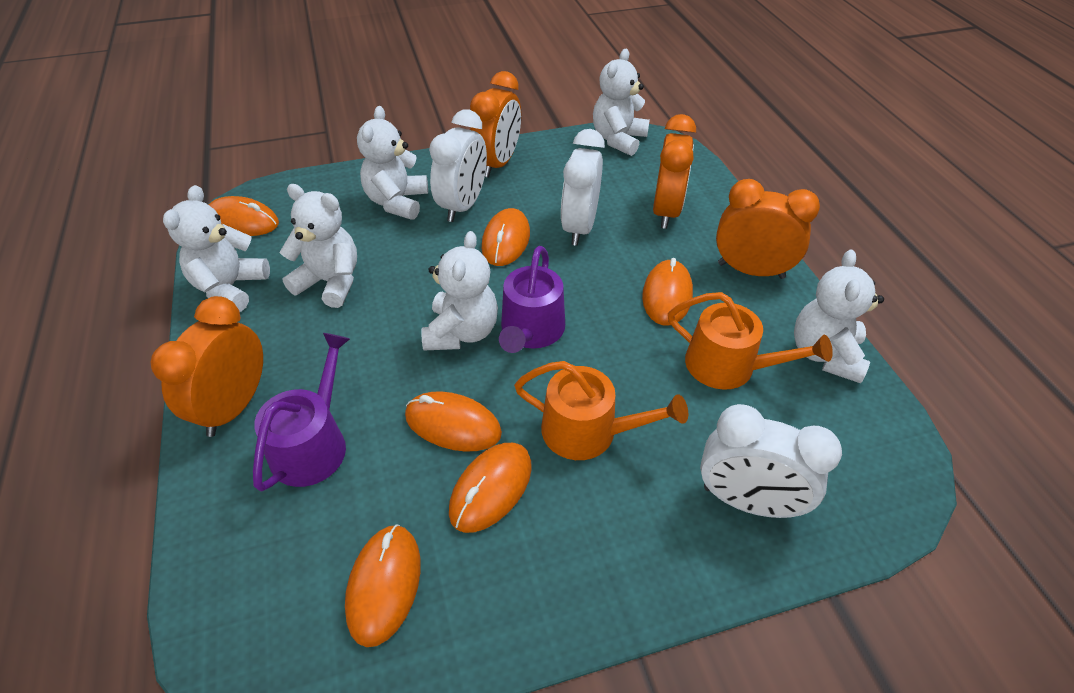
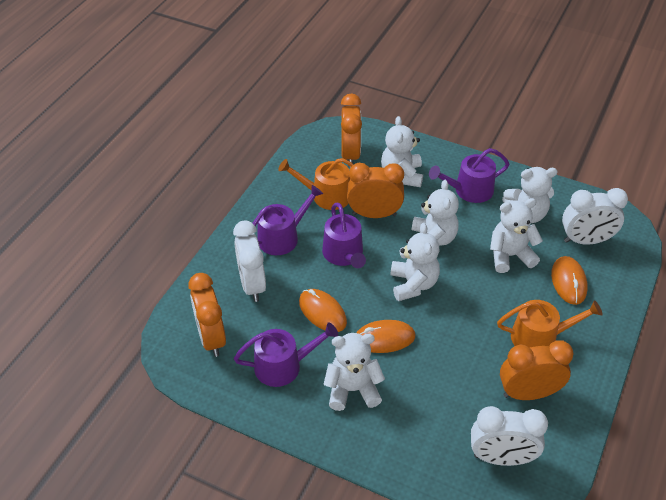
orange mouse: [208,196,279,236] [345,525,420,647] [405,391,502,452] [449,443,532,533] [482,208,530,266] [642,258,693,325] = 6 -> [299,289,347,332] [356,320,415,353] [551,256,588,305] = 3
purple watering can: [253,333,350,491] [499,246,565,353] = 2 -> [234,322,338,387] [253,185,323,255] [322,203,366,268] [429,148,509,203] = 4

